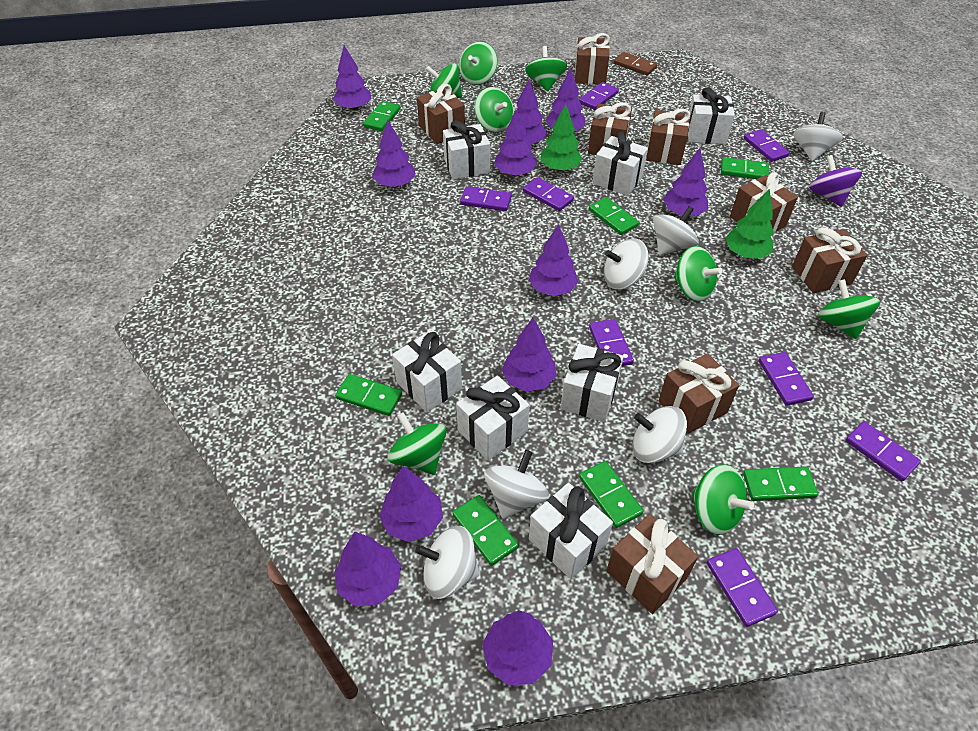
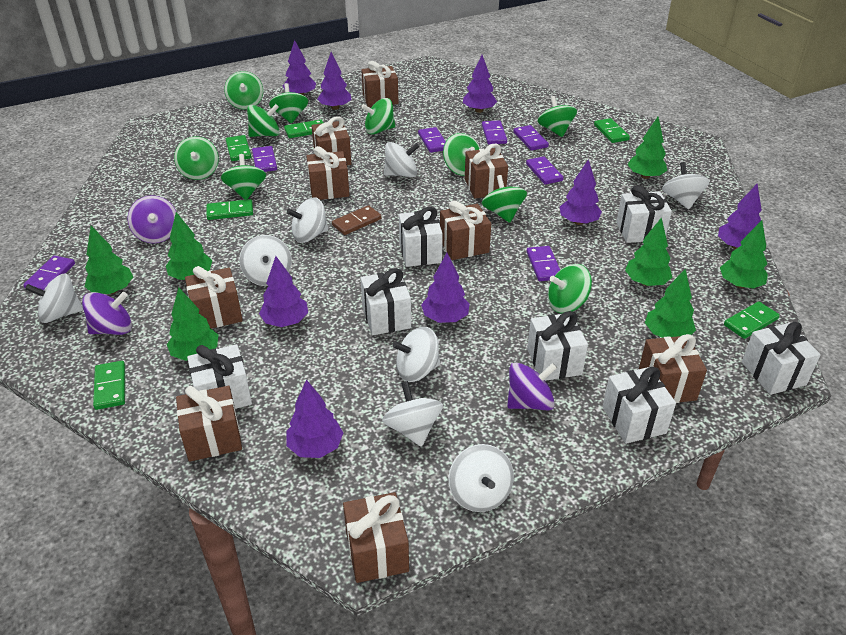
brown gift: [417,84,465,144] [575,33,610,84] [588,102,632,155] [606,514,698,614] [646,108,691,165] [659,353,739,434] [730,172,798,233] [792,227,867,293] = 8 -> [176,386,242,462] [185,266,243,329] [307,146,349,200] [312,117,351,165] [343,492,409,583] [361,61,398,107] [440,201,491,260] [465,144,508,199] [639,334,707,403] = 9
green domino: [335,374,402,416] [363,101,401,131] [452,495,519,566] [579,461,643,528] [589,197,639,235] [721,157,769,179] [743,466,818,501] = 7 -> [93,361,125,410] [206,199,253,220] [226,135,251,161] [284,119,323,138] [594,118,630,143] [724,301,780,339] = 6
green spinning top: [388,412,447,475] [425,63,462,98] [459,42,497,85] [474,87,514,133] [525,46,567,91] [674,246,723,301] [692,464,754,535] [818,279,880,339] = 8 -> [174,136,219,180] [221,154,266,200] [224,71,263,109] [247,104,280,137] [269,83,308,124] [362,98,395,135] [443,133,480,176] [482,175,527,223] [538,96,577,137] [548,264,592,313] = 10
green tree: [540,104,582,171] [726,188,774,259] = 2 -> [85,226,133,294] [166,212,212,280] [167,287,218,361] [625,217,672,286] [628,117,667,179] [645,269,696,338] [720,220,768,289] = 7
purple domino: [460,186,512,211] [523,177,574,211] [579,82,619,110] [589,319,634,366] [707,548,778,627] [744,129,790,162] [759,352,814,406] [846,421,921,481] = 8 -> [23,256,75,290] [252,146,277,172] [418,127,446,153] [482,120,507,144] [513,125,549,151] [526,156,564,185] [527,246,560,281] = 7
purple spinning top: [809,155,862,207] = 1 -> [82,292,132,335] [128,195,176,243] [507,363,557,410] = 3
purple tree: [333,45,372,111] [334,531,401,607] [373,120,416,187] [379,466,443,542] [482,610,553,685] [494,109,537,176] [502,318,556,392] [507,79,547,144] [529,224,578,296] [546,68,585,131] [663,148,708,216] = 11 -> [259,256,308,327] [283,40,316,95] [287,379,343,458] [317,52,351,110] [421,253,470,323] [463,55,497,113] [560,159,602,225] [718,184,762,249] = 8
white spinning top: [415,526,480,599] [484,450,549,519] [604,239,649,289] [632,406,687,463] [653,206,699,255] [793,112,843,161] = 6 -> [25,274,83,323] [239,235,292,286] [287,198,328,243] [382,381,443,447] [384,142,419,177] [393,327,440,382] [448,444,514,512] [662,162,709,209] = 8

